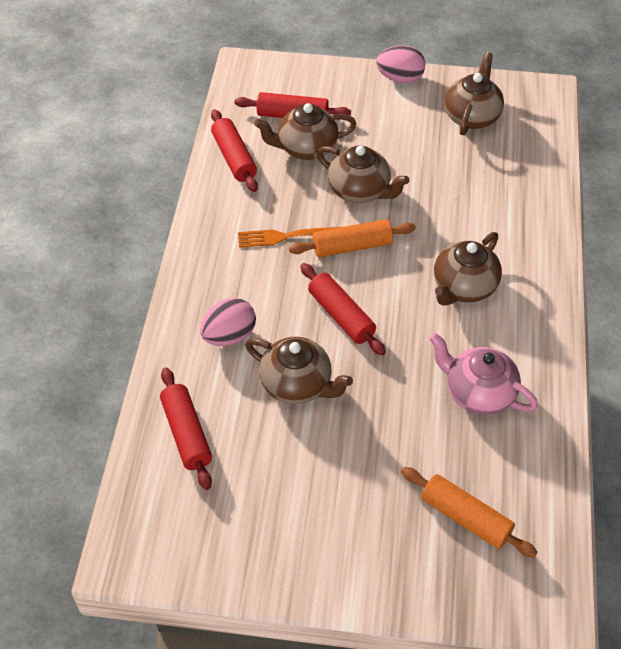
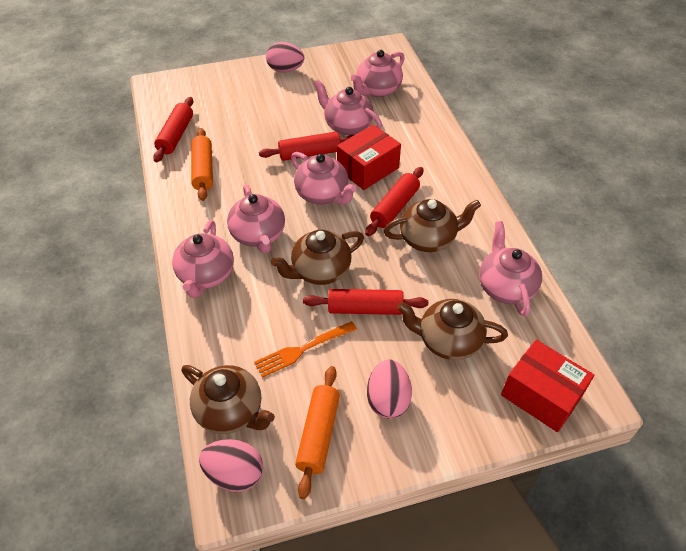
brown teapot: [245,337,353,404] [254,103,357,160] [317,146,409,203] [434,232,502,306] [444,52,504,135] = 5 -> [182,365,275,434] [271,230,364,285] [383,199,481,252] [397,299,508,360] = 4
pink egg: [200,298,256,346] [376,45,425,83] = 2 -> [199,439,263,492] [266,42,304,73] [367,359,412,419] = 3
pink teapot: [429,333,538,415] = 1 -> [172,220,234,298] [227,184,285,253] [291,152,357,205] [314,80,382,136] [351,50,405,97] [479,221,542,317] = 6
red box: none = 0 -> [337,125,401,190] [501,340,594,432] = 2

